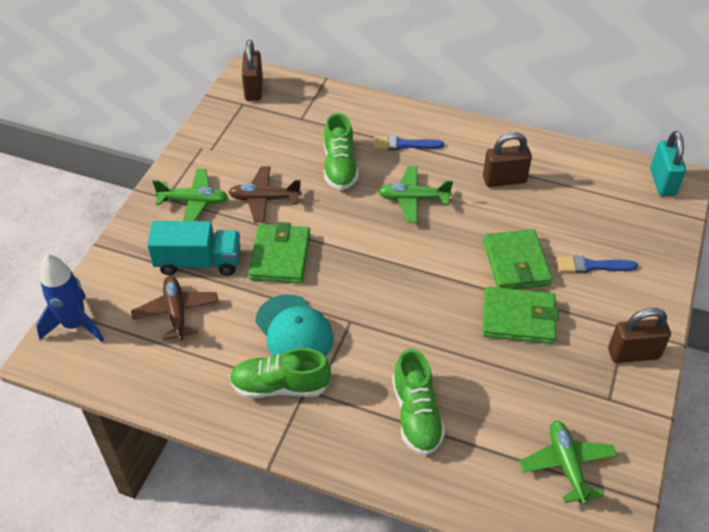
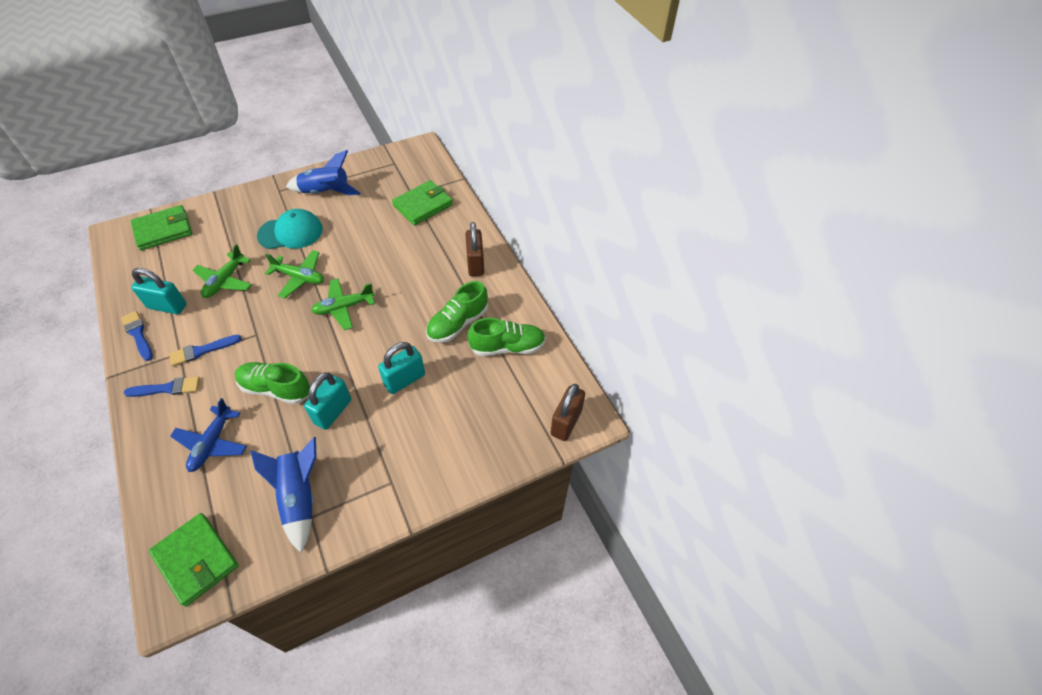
blue brush: [374,135,444,150] [557,255,638,273] = 2 -> [121,311,153,361] [124,377,200,397] [169,335,241,366] = 3
blue plane: none = 0 -> [170,398,247,472] = 1
blue rocket: [36,254,104,342] = 1 -> [250,437,317,553] [286,150,361,195] = 2
brown padlock: [242,40,263,101] [483,132,532,187] [608,308,671,363] = 3 -> [465,222,484,276] [551,384,585,441] = 2
brown plane: [131,276,219,341] [228,166,302,223] = 2 -> none = 0
turquoise padlock: [650,131,686,196] = 1 -> [131,268,187,314] [304,372,351,430] [378,342,425,394] = 3
turquoise truck: [147,221,240,276] = 1 -> none = 0

